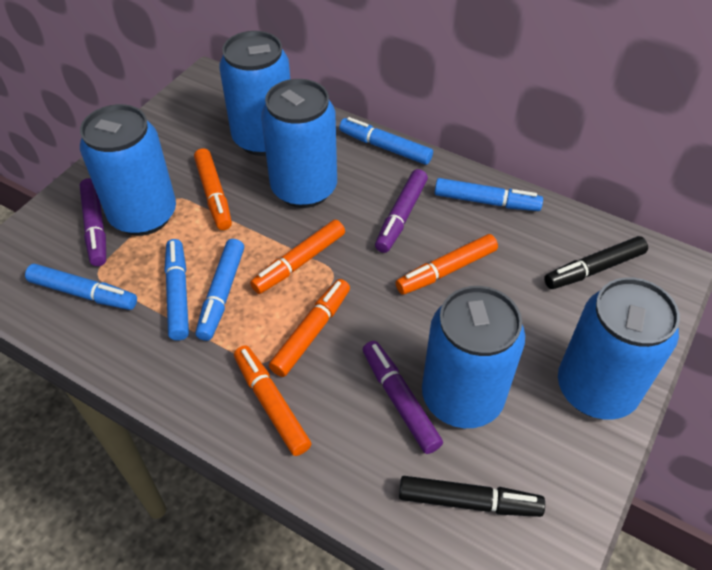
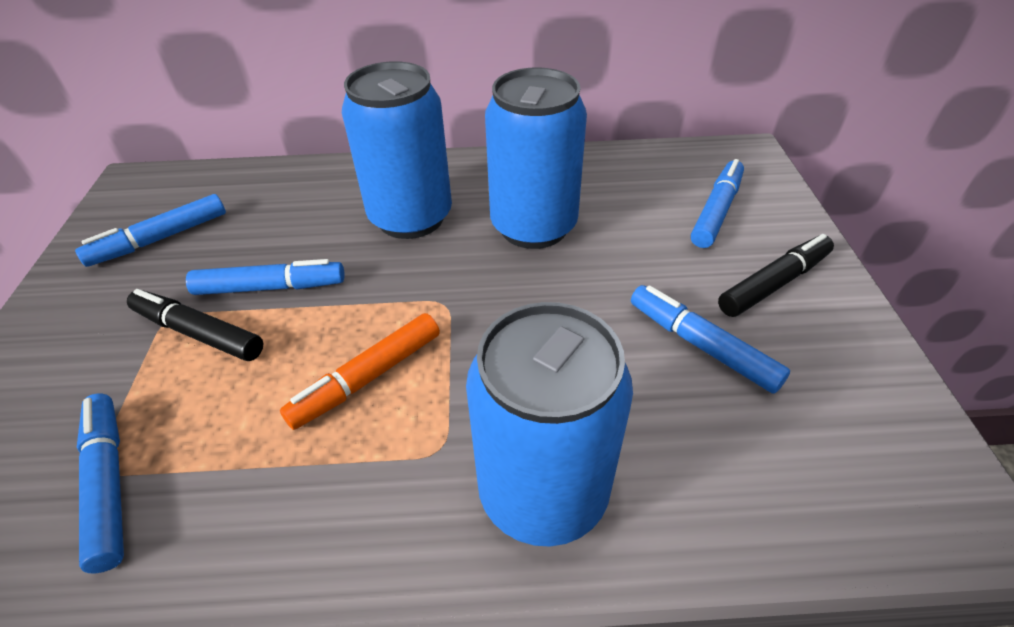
blue can: [80,104,176,236] [219,31,290,156] [261,79,337,208] [422,286,525,428] [558,277,680,420] = 5 -> [342,61,452,239] [466,302,633,547] [485,67,587,249] = 3
orange marker: [194,148,232,230] [234,345,311,456] [250,220,345,294] [269,279,350,377] [395,234,498,295] = 5 -> [280,313,440,430] = 1
purple marker: [79,178,106,266] [363,341,443,454] [375,169,428,253] = 3 -> none = 0

